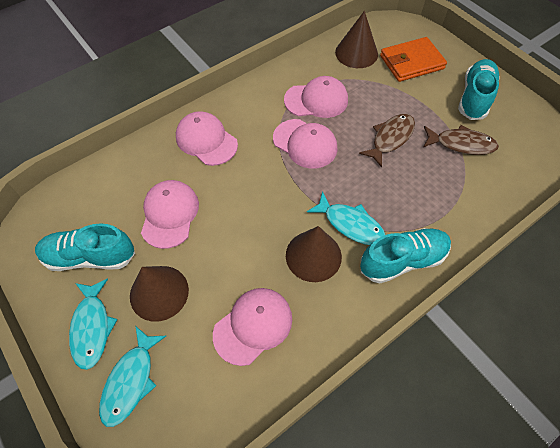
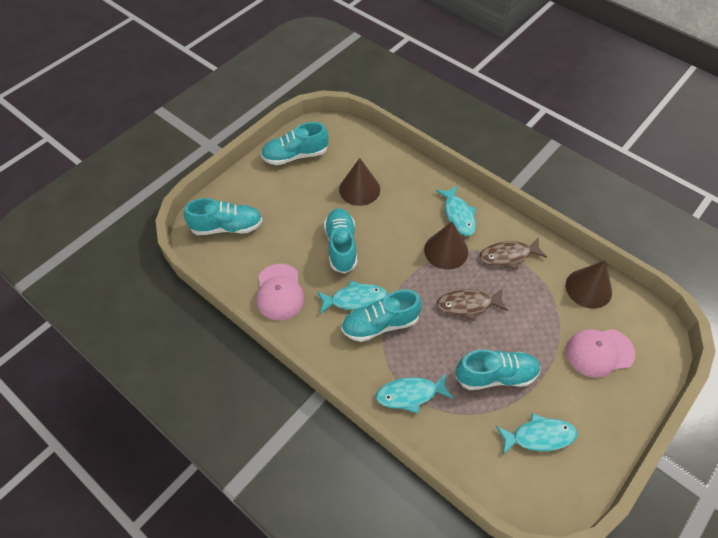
orange wallet: [380,37,447,82] = 1 -> none = 0
pink cap: [141,180,199,249] [176,111,238,166] [213,288,292,366] [273,119,338,169] [284,76,348,118] = 5 -> [256,264,304,320] [566,329,635,378] = 2
turquoise fish: [69,278,118,370] [99,326,166,427] [307,191,385,245] = 3 -> [317,280,388,314] [376,373,453,414] [436,186,476,236] [496,413,577,454] = 4
turquoise shoe: [35,223,135,271] [360,228,451,283] [458,59,500,120] = 3 -> [184,198,263,235] [261,122,328,165] [324,208,357,274] [341,290,422,342] [455,349,541,390] = 5

